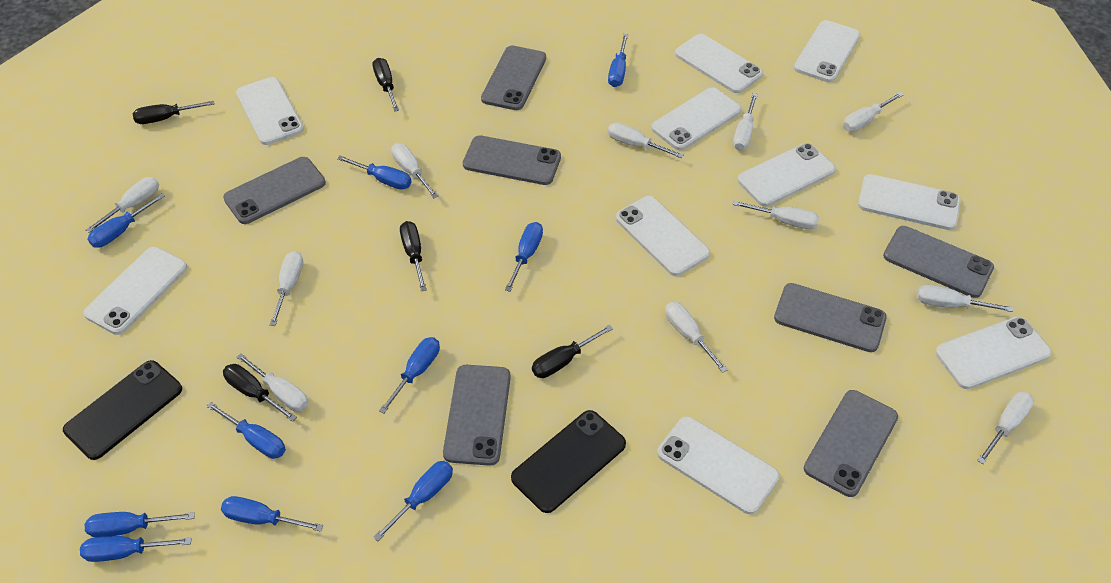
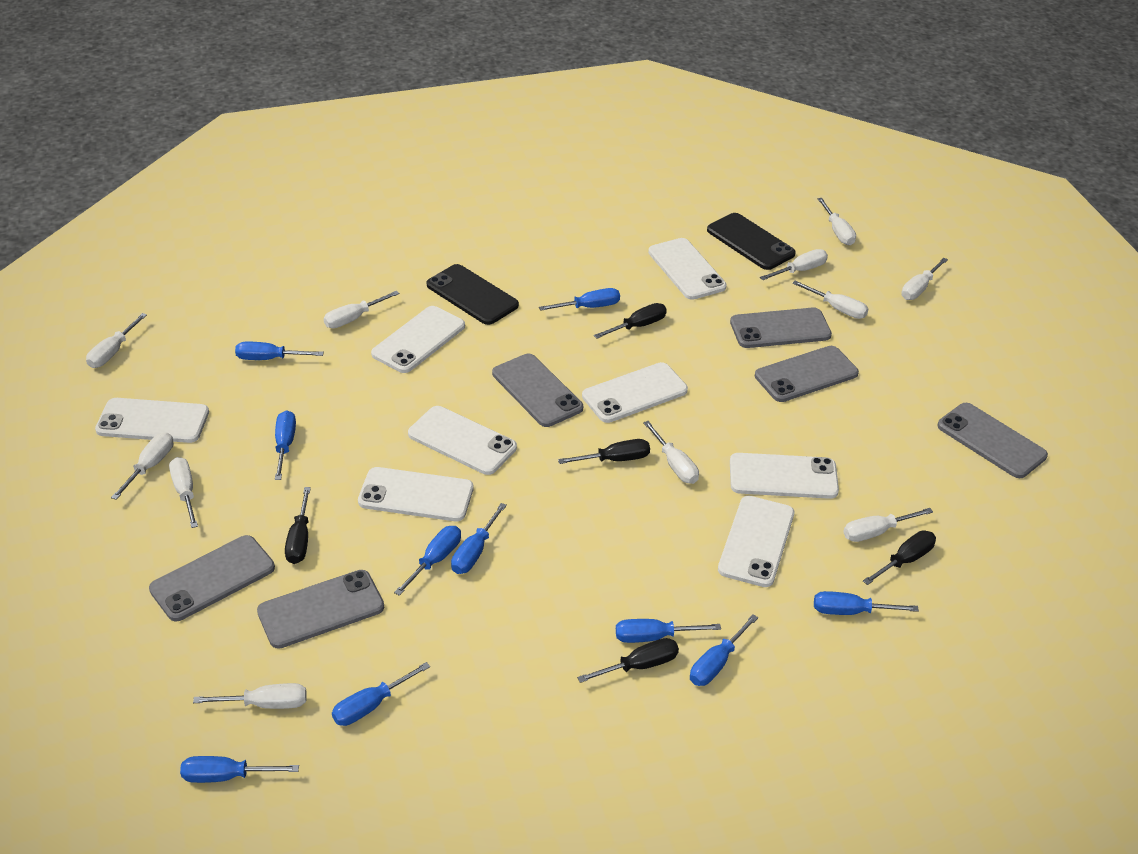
grey phone: [223,157,326,224] [443,365,511,466] [463,135,561,185] [481,46,546,110] [774,283,887,352] [804,390,898,497] [883,226,994,298] = 7 -> [149,535,275,621] [257,570,384,649] [492,354,583,427] [730,307,832,348] [755,346,859,402] [938,403,1048,478] = 6
white phone: [83,247,187,335] [236,77,304,145] [616,196,710,276] [651,87,741,150] [657,416,779,514] [675,34,763,93] [737,143,836,207] [794,20,860,82] [858,174,961,230] [935,316,1051,389] = 10 -> [95,398,209,443] [358,467,473,521] [371,306,465,373] [408,406,517,475] [582,362,688,423] [648,238,727,300] [718,496,794,587] [730,453,839,499] = 8

